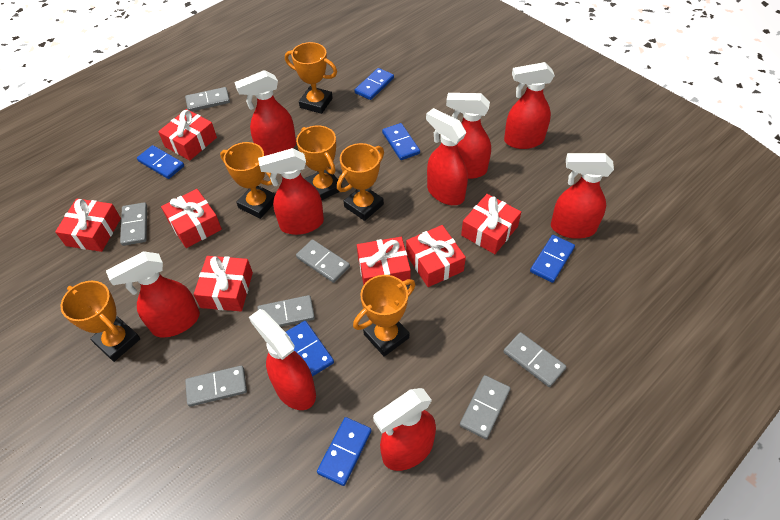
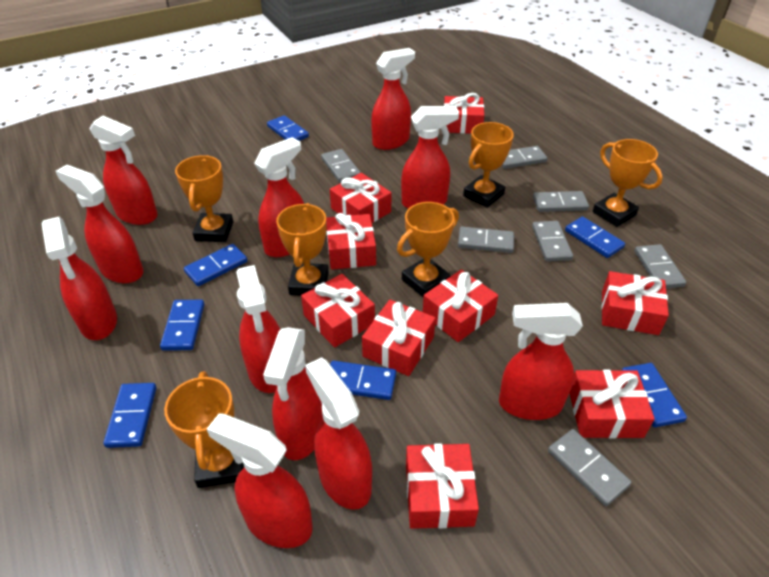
blue domino: [137,145,184,179] [286,321,334,377] [317,417,372,486] [355,68,394,100] [382,123,420,160] [530,235,575,283] = 6 -> [103,383,157,448] [160,300,204,351] [184,244,247,286] [267,115,309,141] [330,360,396,400] [565,217,625,258] [622,363,687,427] = 7
red gift: [55,199,121,252] [158,109,217,161] [161,189,222,248] [194,256,253,311] [357,237,411,285] [406,225,466,287] [461,194,521,254] = 7 -> [301,274,375,348] [326,213,376,270] [330,173,391,223] [362,300,436,376] [406,443,479,529] [423,269,498,342] [444,93,484,134] [569,369,655,438] [601,271,669,335] = 9
red spray bottle: [106,252,200,338] [234,70,296,156] [249,309,316,410] [258,148,324,235] [373,388,436,471] [426,108,468,205] [446,93,491,179] [504,62,555,149] [551,153,614,239] = 9 -> [42,217,117,340] [55,165,143,283] [90,116,158,225] [207,413,313,548] [236,265,280,393] [254,137,304,257] [263,327,324,460] [305,357,372,510] [371,48,415,150] [401,106,459,209] [499,303,583,420] = 11

